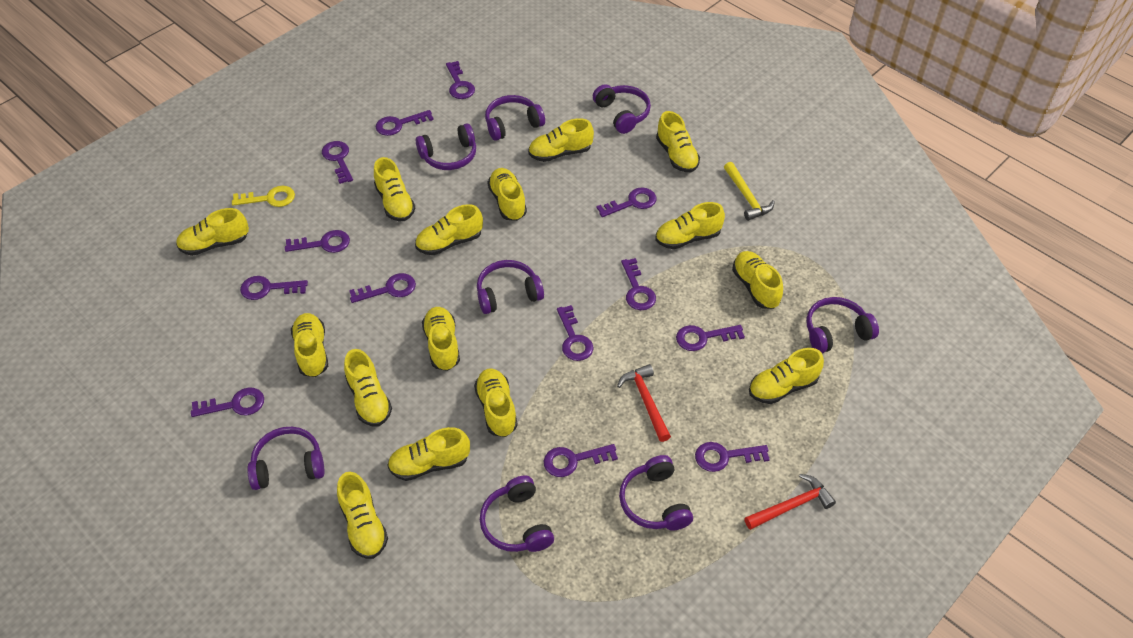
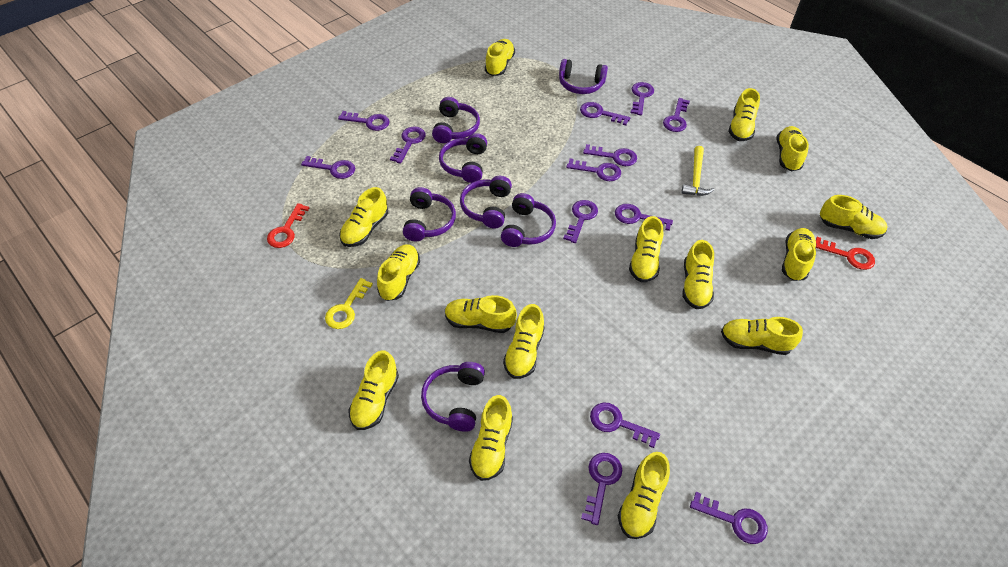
purple headphones: [247,427,325,490] [416,123,476,170] [477,260,544,314] [480,475,554,552] [485,95,545,141] [593,84,651,134] [619,455,693,531] [806,297,879,353] = 8 -> [403,187,456,241] [421,362,485,432] [432,97,480,143] [439,133,487,183] [460,176,512,228] [501,193,556,247] [559,59,608,94] = 7
red hammer: [617,364,671,442] [744,474,836,530] = 2 -> none = 0
red key: none = 0 -> [267,203,309,248] [816,237,875,270] = 2

